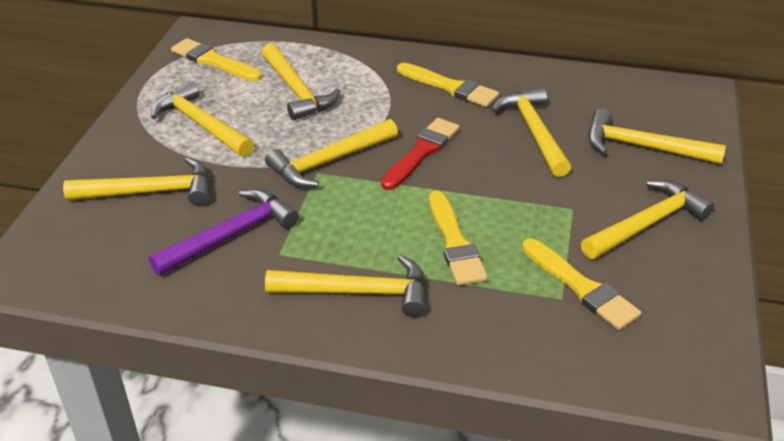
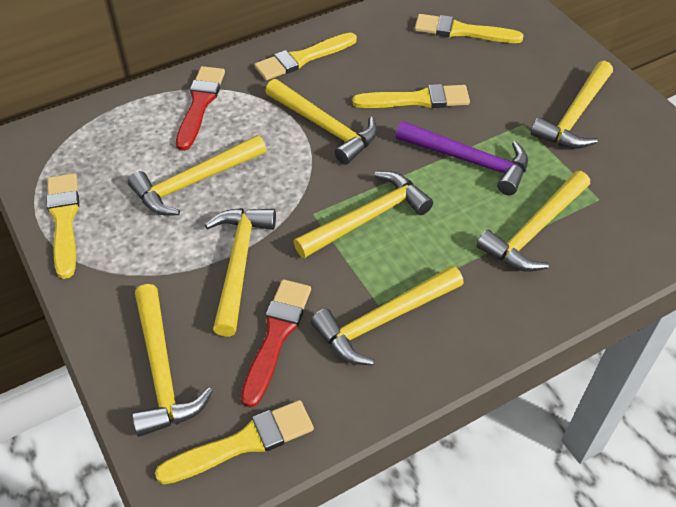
red brush: [381,118,460,190] = 1 -> [176,66,225,151] [241,279,311,408] = 2
yellow brush: [171,38,262,81] [397,63,499,107] [429,191,488,285] [522,238,641,330] = 4 -> [46,173,79,279] [155,400,314,484] [254,33,357,80] [352,84,470,108] [415,14,524,43] = 5

